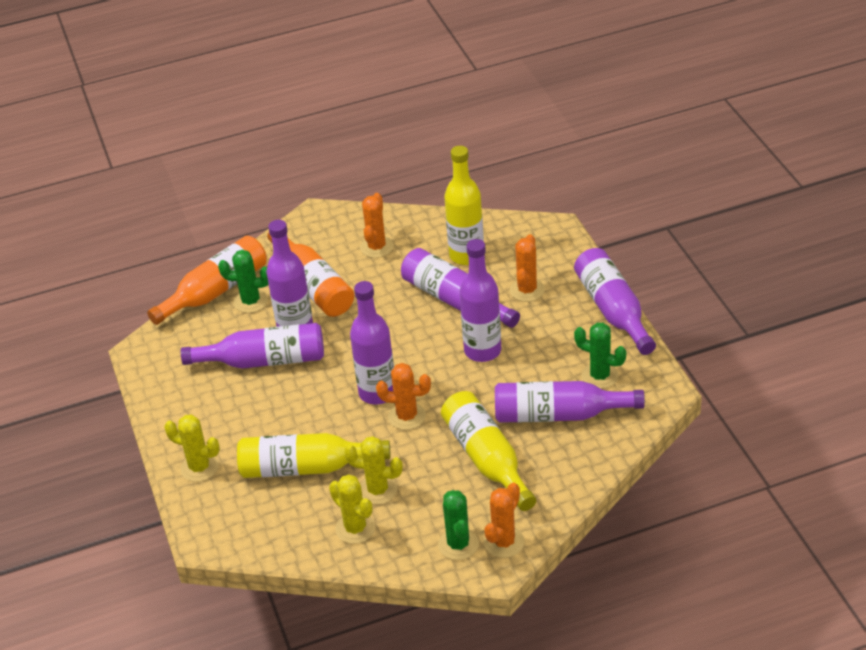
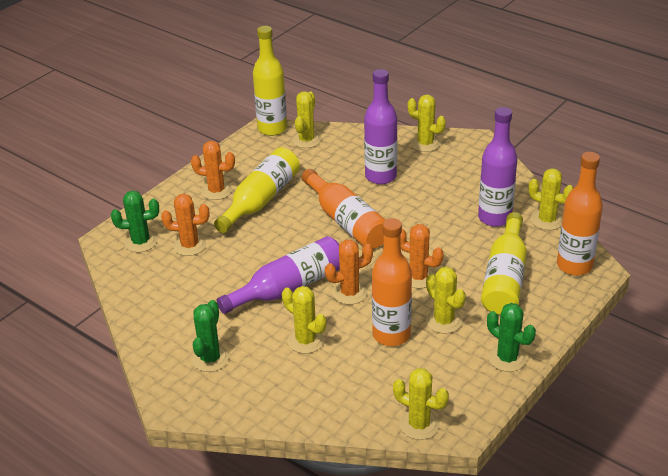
orange bottle: [147,236,267,325] [267,232,354,317] = 2 -> [302,169,385,249] [372,218,412,346] [557,152,603,276] = 3
purple bottle: [181,323,324,369] [266,220,313,327] [350,281,394,404] [401,248,520,328] [459,239,501,362] [495,381,645,423] [574,248,656,355] = 7 -> [217,236,340,314] [364,69,397,184] [478,107,518,227] = 3
yellow cactus: [164,415,220,482] [329,474,375,544] [344,436,403,505] = 3 -> [282,286,326,354] [292,91,321,148] [393,368,449,440] [408,94,446,152] [426,267,466,334] [529,168,573,230] = 6

